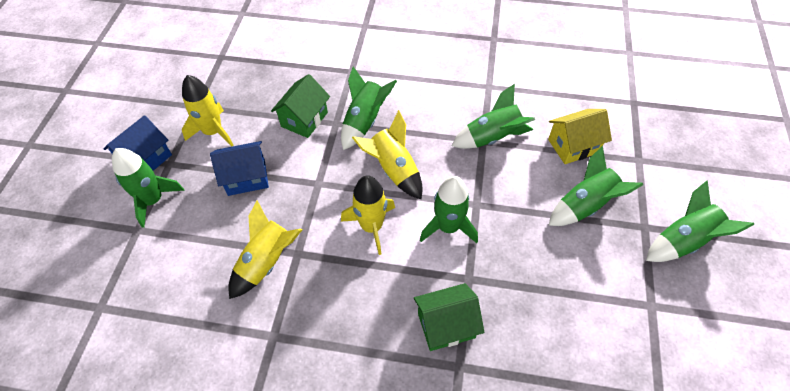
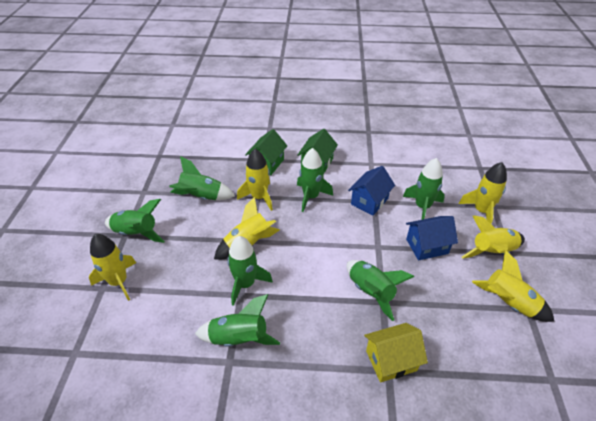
green rocket: [112,148,185,228] [341,67,397,150] [420,176,478,243] [451,84,535,149] [548,146,644,226] [646,181,754,262] = 6 -> [105,199,165,243] [169,156,235,200] [195,294,280,347] [227,236,273,306] [297,148,333,212] [346,260,414,321] [403,158,445,220] = 7
yellow rocket: [182,75,233,147] [228,200,302,299] [341,175,395,255] [352,110,423,199] = 4 -> [89,234,136,301] [214,197,280,260] [237,149,273,211] [459,162,507,224] [462,216,525,259] [472,250,554,322] = 6

